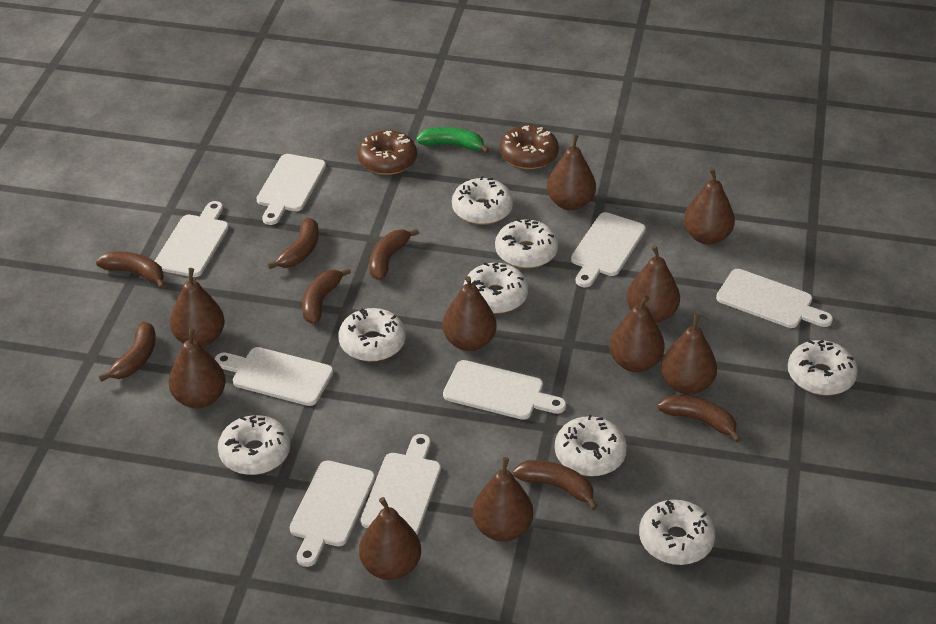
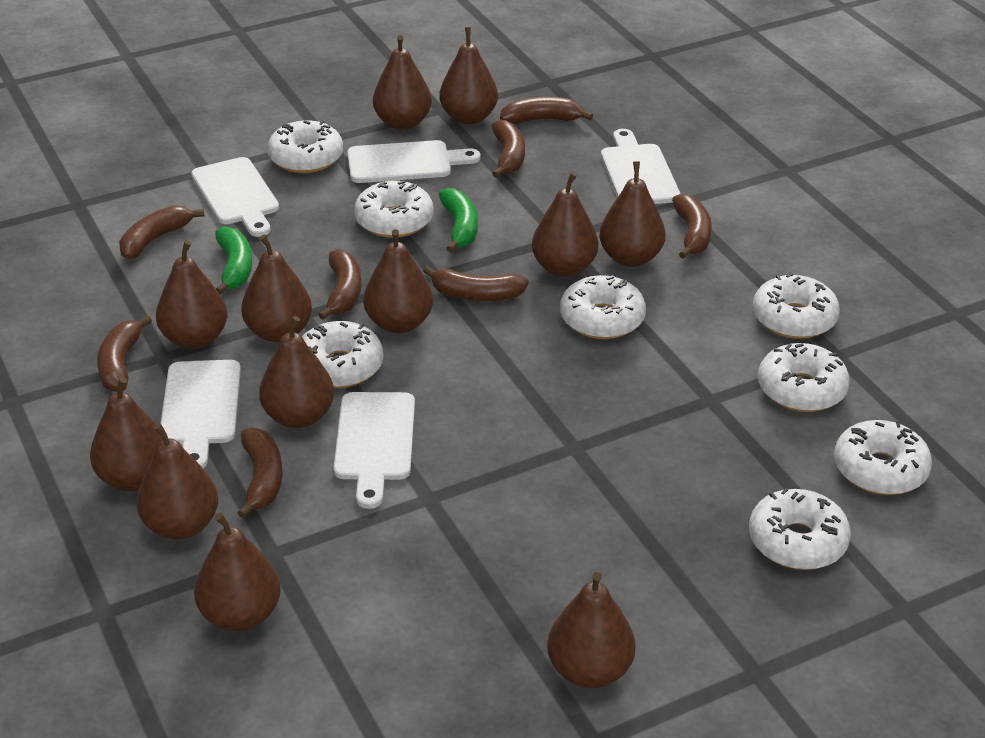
brown banana: [96,251,165,289] [99,322,156,382] [267,218,319,269] [302,268,351,324] [369,228,419,280] [513,460,598,510] [658,395,741,443] = 7 -> [97,315,152,392] [119,205,204,259] [238,428,282,518] [318,249,361,320] [423,266,529,301] [492,119,525,178] [500,97,593,124] [672,193,712,259] = 8
brown donut: [358,130,417,175] [500,125,559,169] = 2 -> none = 0
brown pear: [169,327,226,408] [170,268,225,347] [359,497,421,580] [442,276,497,351] [473,457,533,541] [547,134,596,210] [609,295,665,372] [626,245,680,323] [661,314,717,395] [684,168,735,245] = 10 -> [90,377,163,491] [136,423,218,539] [156,240,227,349] [194,513,281,631] [241,235,312,342] [259,316,334,428] [364,229,433,333] [373,35,432,130] [439,27,498,124] [532,172,598,277] [547,572,636,688] [599,161,666,267] = 12
green banana: [416,127,490,153] = 1 -> [215,226,252,295] [439,188,478,252] = 2
white cutting board: [155,201,229,277] [215,347,333,406] [256,154,326,225] [290,460,375,567] [361,434,441,534] [443,360,566,420] [571,212,646,288] [716,269,833,328] = 8 -> [161,360,241,469] [191,157,279,237] [334,392,415,509] [347,140,481,183] [601,129,680,204] = 5

